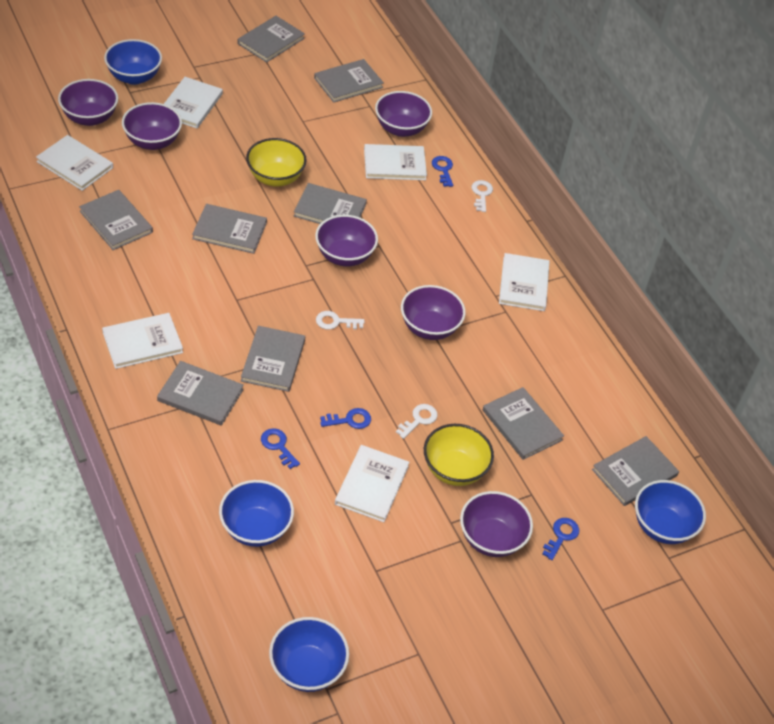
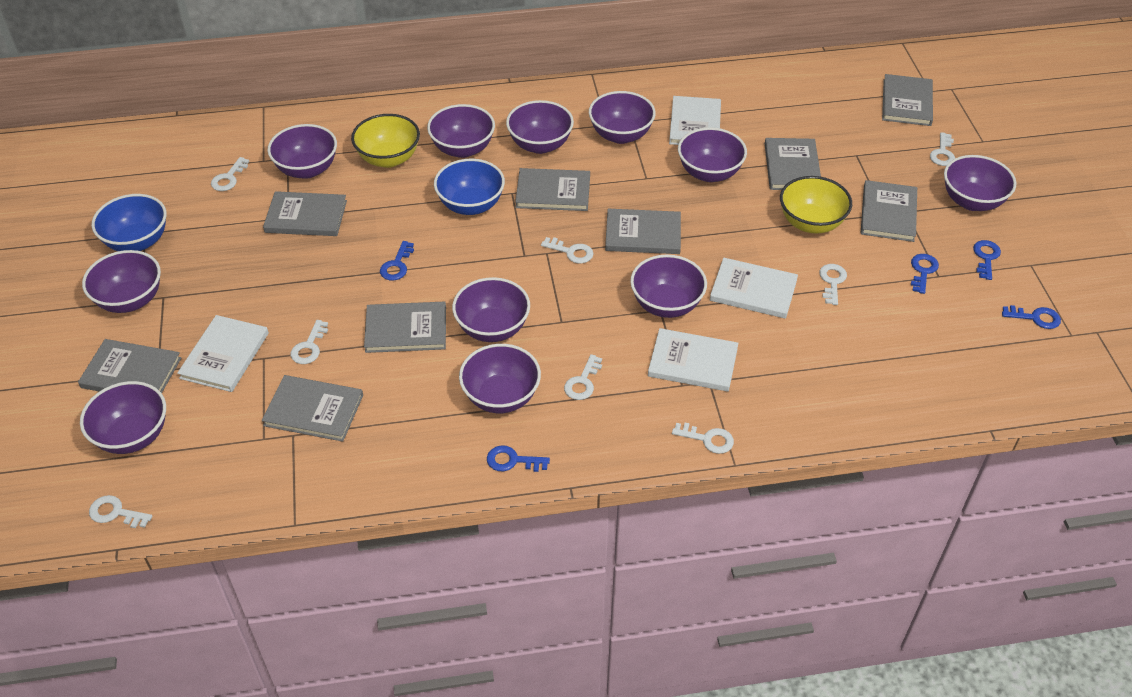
blue bowl: [104,39,162,85] [219,480,294,547] [269,617,349,692] [635,480,706,544] = 4 -> [92,194,167,251] [434,159,505,215] = 2
blue key: [261,428,300,469] [320,408,371,429] [432,156,453,187] [542,518,579,560] = 4 -> [380,241,414,280] [487,445,550,472] [911,254,939,294] [973,240,1001,280] [1002,305,1061,329] = 5
purple bowl: [58,79,118,126] [122,102,182,150] [315,215,378,266] [375,91,432,137] [401,285,466,340] [460,491,533,557] = 6 -> [80,381,166,454] [82,250,161,313] [268,124,337,179] [427,104,495,158] [452,277,530,342] [459,344,541,413] [506,100,574,154] [589,91,656,144] [630,255,707,318] [678,127,747,182] [944,155,1017,211] = 11
white book: [36,135,113,191] [102,313,183,369] [164,77,223,128] [335,445,409,522] [364,144,427,180] [499,253,550,311] = 6 -> [177,315,269,392] [648,328,738,392] [669,96,721,145] [710,258,798,319] = 4
white key: [316,311,365,330] [396,404,438,439] [472,180,493,212] = 3 -> [89,495,152,528] [211,157,249,191] [291,320,328,364] [541,237,594,263] [564,354,602,400] [672,422,734,454] [819,264,847,305] [930,132,955,166] = 8

